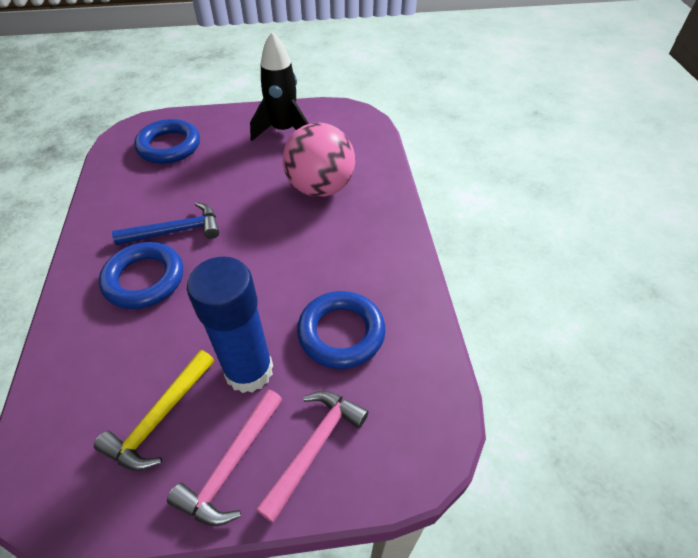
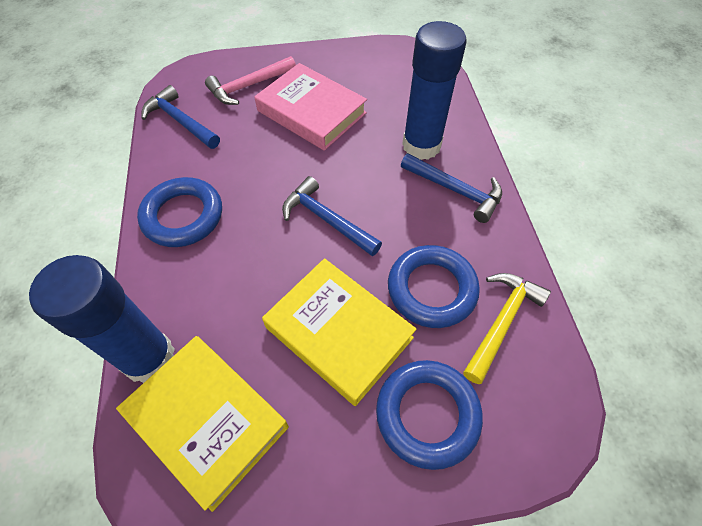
black rocket: [250,32,309,141] = 1 -> none = 0
blue glue stick: [187,257,273,393] = 1 -> [29,255,175,383] [402,21,466,160] = 2
blue hammer: [112,202,219,246] = 1 -> [141,85,220,149] [282,176,382,256] [401,153,502,223] = 3
pink ball: [283,123,355,197] = 1 -> none = 0
pink book: none = 0 -> [254,63,367,151] = 1
pink hammer: [167,389,283,526] [256,391,369,523] = 2 -> [205,56,296,105] = 1
yellow book: none = 0 -> [116,336,289,512] [262,258,416,406] = 2

